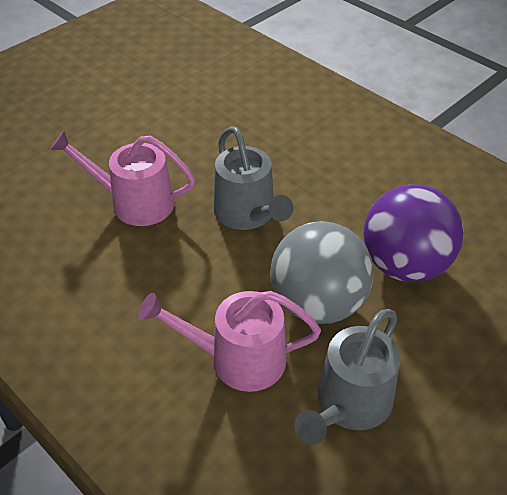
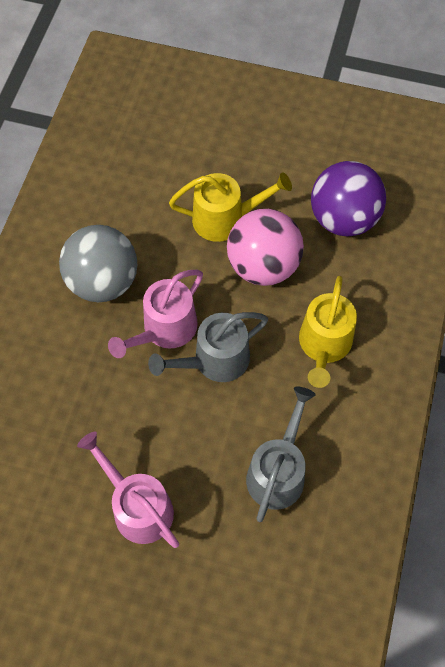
pink ball: none = 0 -> [227,209,304,286] = 1
yellow watering can: none = 0 -> [169,172,292,242] [299,276,357,388] = 2

